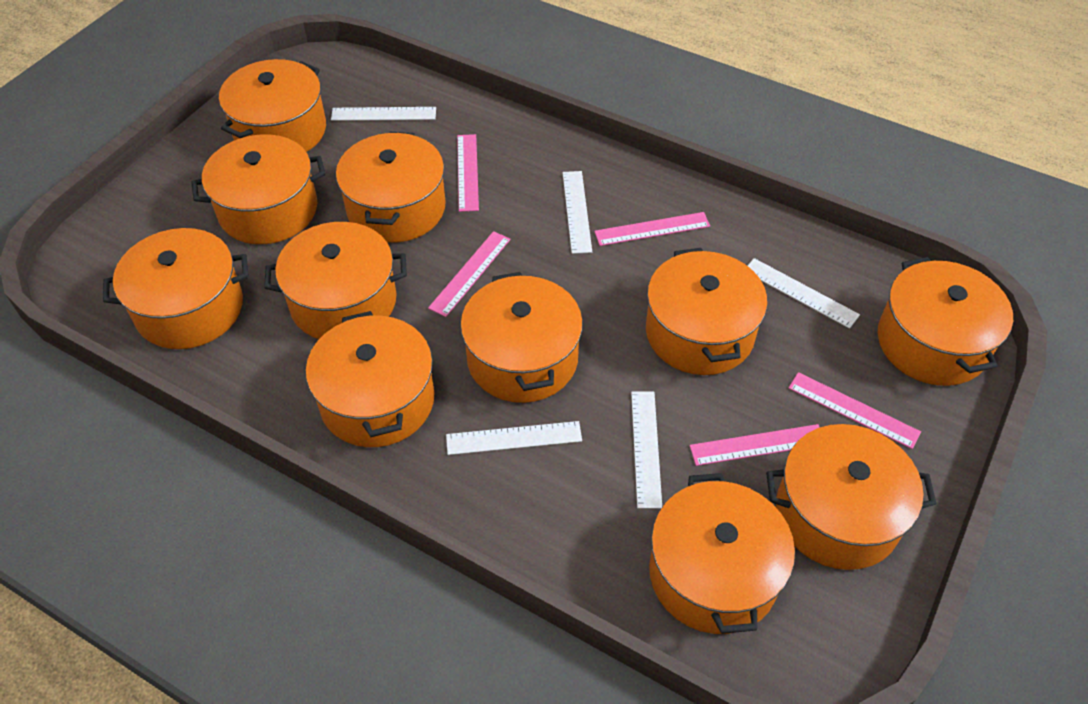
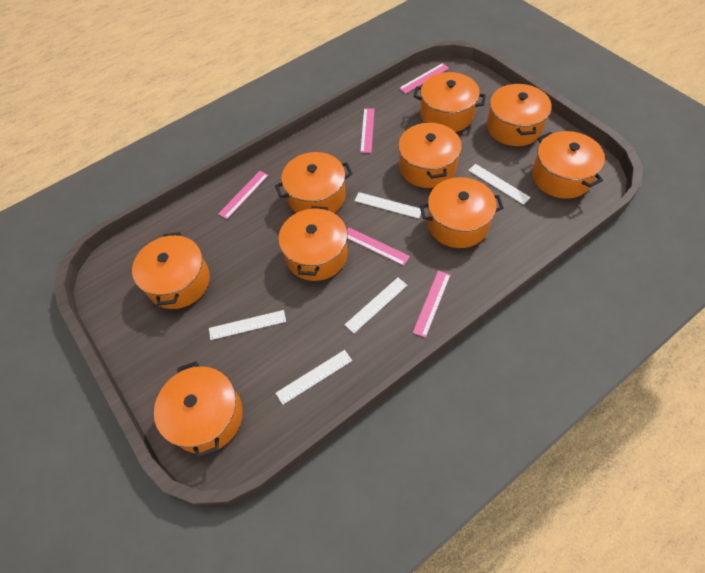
orange pot: [103,228,249,349] [191,135,325,244] [219,59,326,152] [264,222,407,339] [306,311,435,447] [336,132,445,243] [460,272,583,403] [646,248,767,375] [649,473,795,634] [766,424,937,570] [878,257,1013,386] = 11 -> [132,232,210,309] [154,361,243,458] [275,152,353,213] [278,206,348,281] [398,122,462,188] [414,72,486,132] [420,177,504,248] [487,83,552,146] [532,131,605,199] = 9

